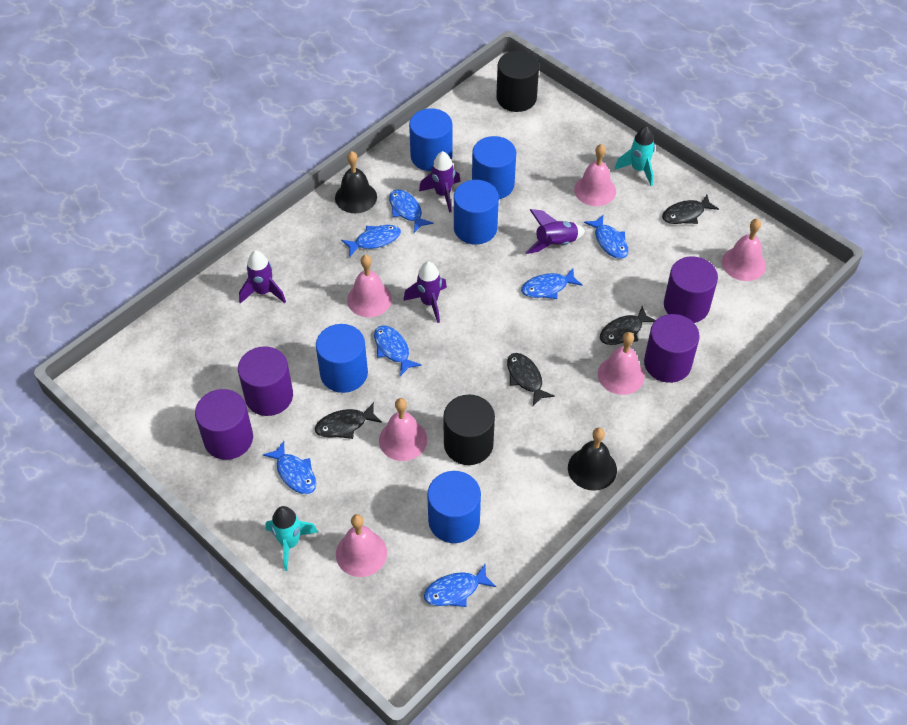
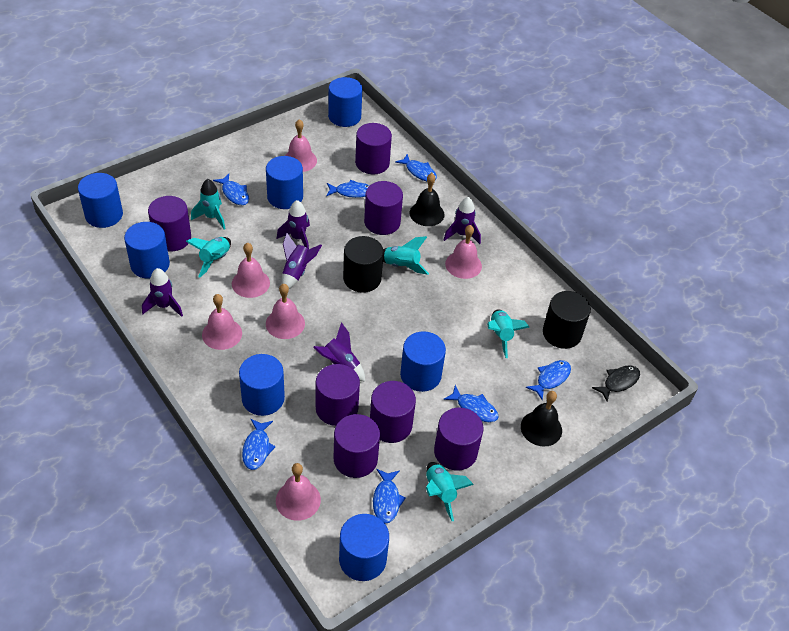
black fish: [315,402,382,439] [507,353,555,406] [600,306,656,345] [662,195,719,224] = 4 -> [592,365,640,402] = 1
blue cylinder: [316,324,368,393] [409,108,453,171] [427,471,481,543] [454,180,499,245] [472,136,516,199] = 5 -> [78,173,123,228] [124,222,170,279] [239,354,285,416] [266,156,303,209] [328,77,362,127] [339,514,389,581] [400,331,446,392] = 7
purple cylinder: [195,389,253,460] [238,346,293,416] [644,314,700,383] [664,257,718,323] = 4 -> [148,196,191,251] [315,364,360,426] [334,414,380,478] [355,123,392,174] [364,181,403,235] [370,381,416,443] [434,408,484,471] = 7
purple rocket: [239,250,286,304] [403,261,447,323] [419,151,461,213] [525,209,585,254] = 4 -> [142,268,183,317] [277,200,310,249] [282,233,322,289] [313,322,365,382] [443,197,481,244] = 5
turquoise rocket: [265,506,318,571] [615,126,655,186] = 2 -> [186,237,231,278] [191,179,226,229] [383,236,429,275] [426,462,474,521] [487,309,529,358] = 5

